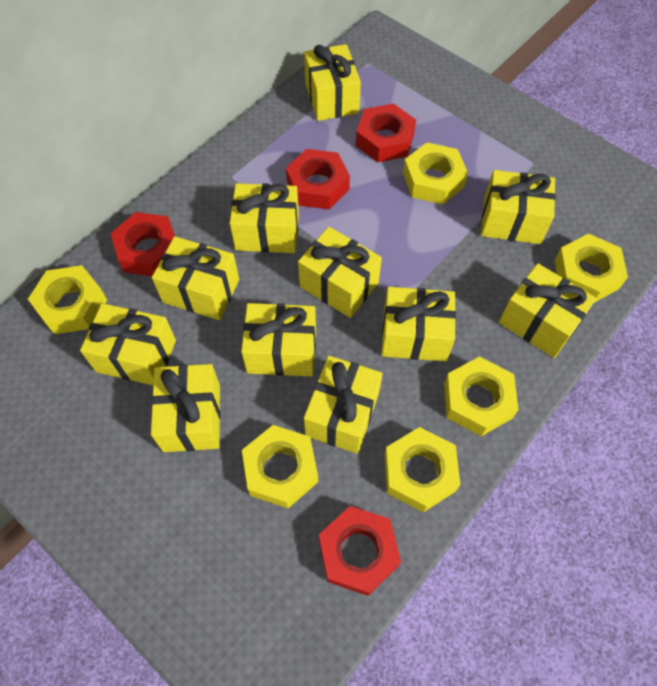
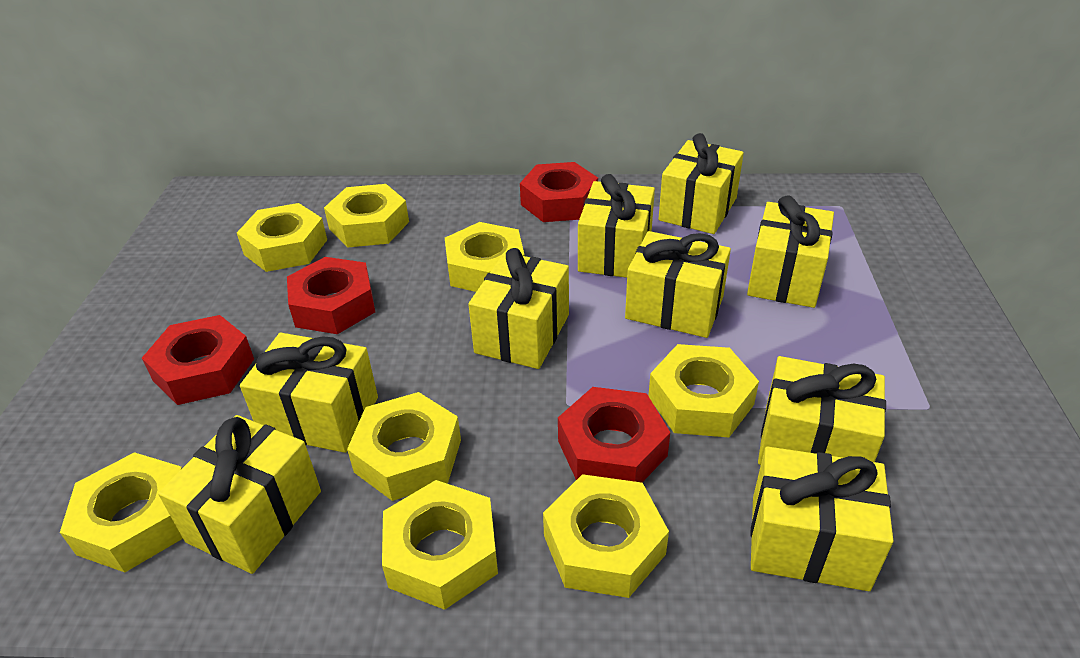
yellow gift: [80,303,176,385] [151,364,221,452] [152,236,239,320] [230,183,299,253] [241,303,316,377] [298,227,382,318] [304,44,361,121] [304,356,383,454] [381,287,456,362] [481,170,556,244] [499,263,596,358] = 11 -> [158,415,321,574] [240,333,378,453] [468,248,569,369] [578,174,655,278] [625,231,731,338] [659,133,744,234] [747,195,834,308] [750,446,893,591] [758,356,886,465] = 9
yellow nut: [28,265,107,334] [242,425,318,508] [384,427,460,512] [403,143,468,204] [444,357,519,436] [555,233,628,303] = 6 -> [60,452,183,572] [237,203,327,272] [324,184,409,248] [347,392,461,501] [382,480,498,610] [445,222,525,292] [543,474,669,598] [648,344,759,437] = 8

